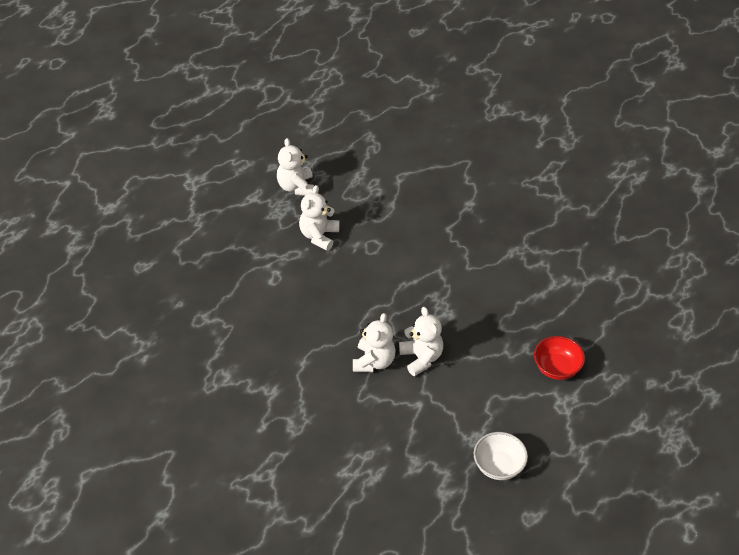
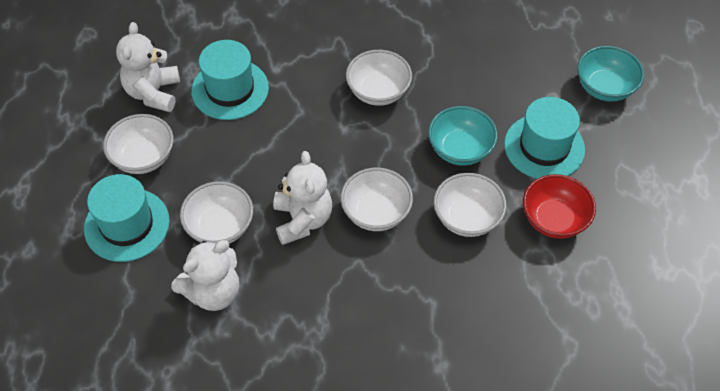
turquoise bowl: none = 0 -> [428,106,498,166] [577,46,644,102] = 2
turquoise hat: none = 0 -> [84,174,170,262] [191,40,269,120] [504,97,585,179] = 3
white bowl: [474,432,528,480] = 1 -> [103,114,173,174] [180,181,253,244] [341,168,413,231] [346,50,412,106] [434,173,506,237] = 5
white teddy bear: [277,138,314,196] [299,185,340,251] [353,313,396,372] [399,307,443,376] = 4 -> [116,22,180,112] [171,240,239,311] [273,151,332,245] = 3

